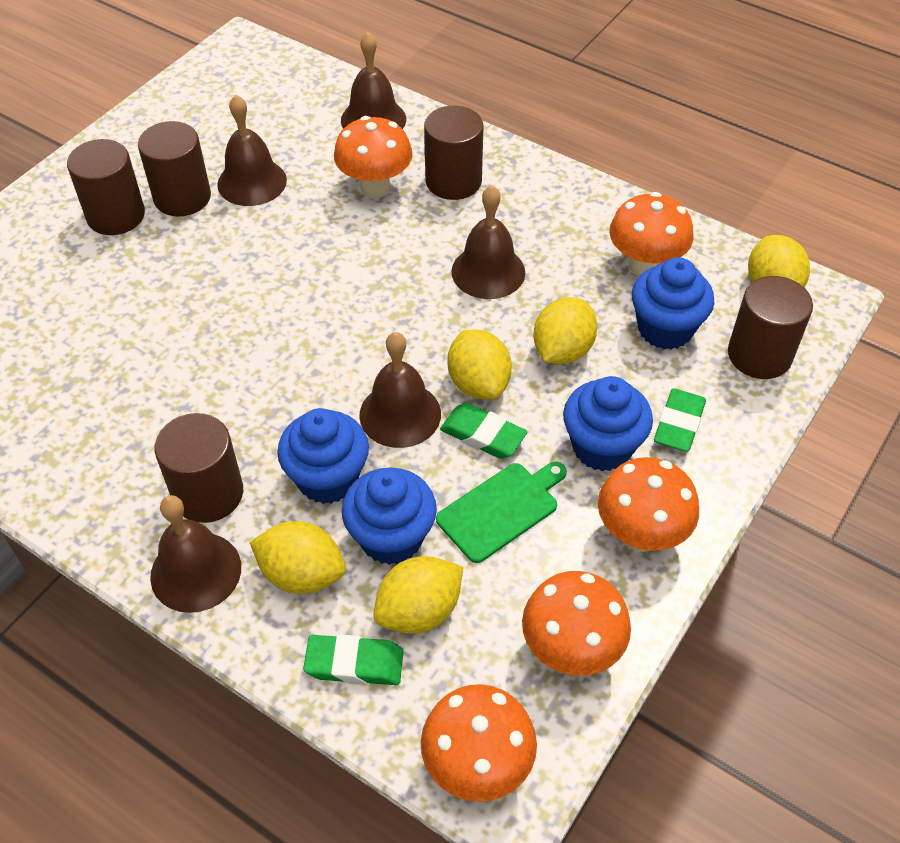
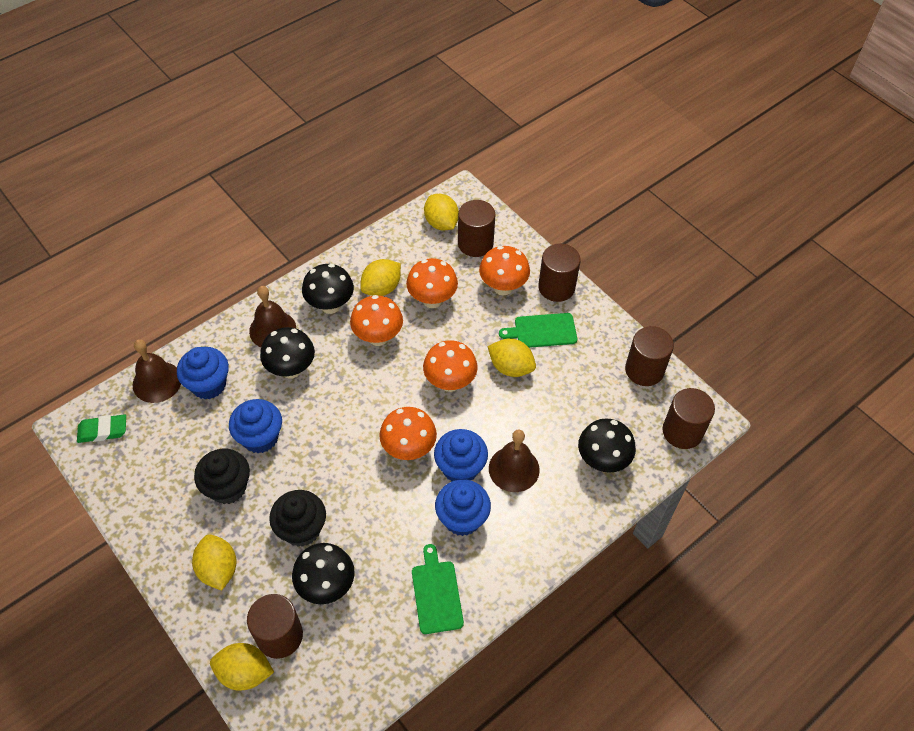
black cupcake: none = 0 -> [194,449,250,504] [269,490,326,547] = 2
black mushroom: none = 0 -> [260,327,315,379] [292,543,355,604] [302,264,354,314] [578,419,636,473] = 4
brown bell: [150,495,241,613] [217,95,287,206] [341,32,406,129] [359,332,441,448] [451,185,525,299] = 5 -> [133,339,181,403] [249,286,296,347] [489,430,540,492] = 3
green cutting board: [436,462,567,563] = 1 -> [412,544,464,634] [499,313,577,348] = 2
green eraser: [303,634,404,685] [440,403,527,459] [654,388,706,452] = 3 -> [77,414,126,443] = 1

